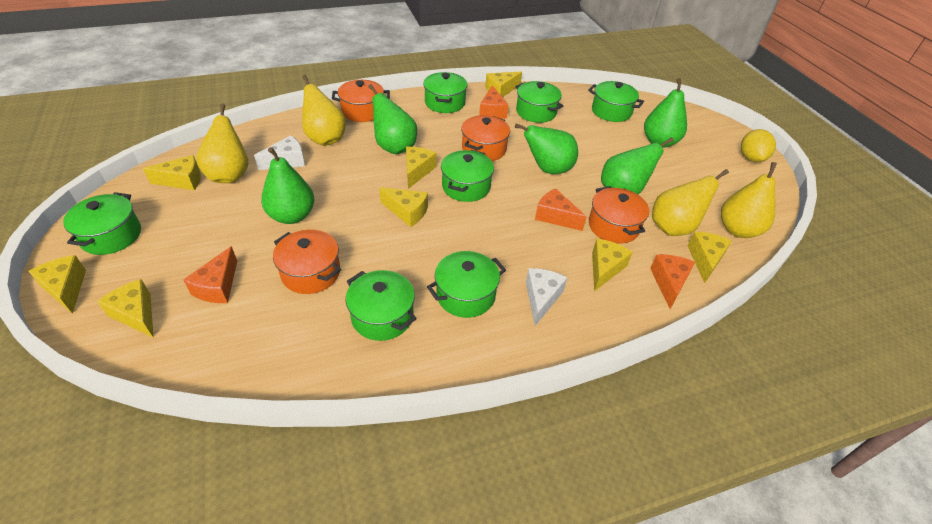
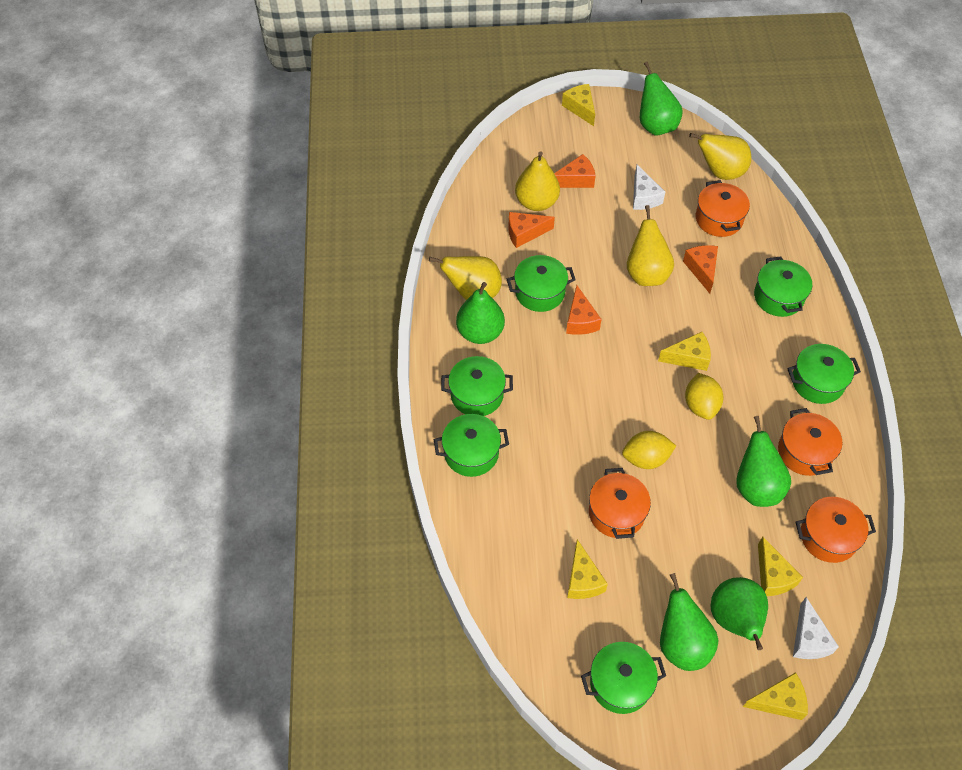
green pot: [63,192,141,255] [346,270,417,341] [423,72,468,113] [427,251,506,318] [441,150,494,202] [515,81,563,123] [588,81,644,122] = 7 -> [434,414,509,477] [441,356,513,416] [507,255,576,312] [581,642,666,714] [754,256,812,317] [787,344,861,404] = 6
yellow cheese: [28,255,86,314] [97,279,154,338] [143,155,201,191] [379,187,428,227] [406,147,436,189] [485,71,522,97] [592,239,633,291] [688,232,732,283] = 8 -> [562,84,595,126] [567,539,608,599] [658,332,711,371] [743,672,808,720] [758,536,803,596] = 5
yellow lemon: [741,129,776,162] = 1 -> [622,431,676,469] [685,373,723,420] = 2

